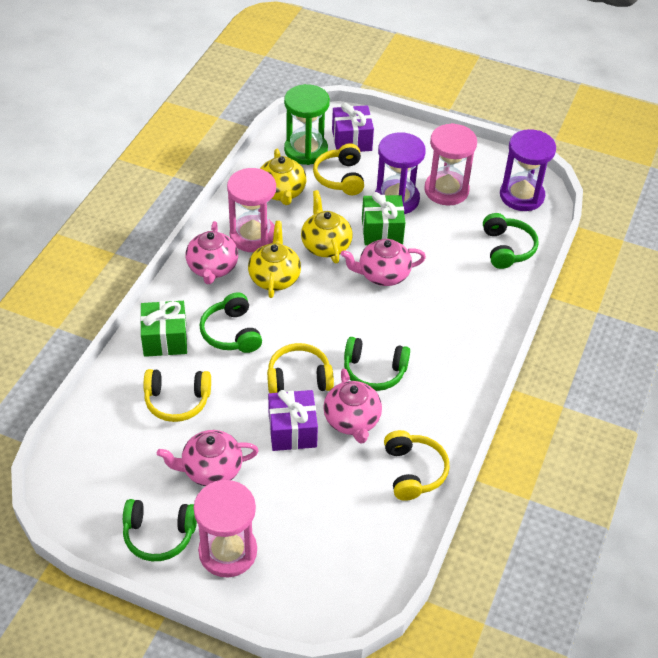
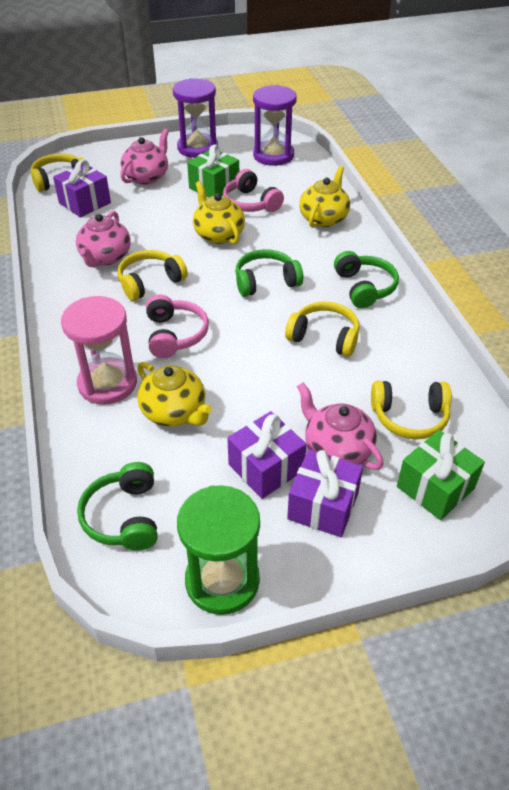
green headphones: [123,499,197,561] [200,292,262,353] [344,337,410,391] [483,213,538,269] = 4 -> [77,462,158,551] [235,249,303,297] [334,251,399,308] = 3
pink headphones: none = 0 -> [146,295,209,358] [223,169,284,212] = 2
pink hourglass: [193,480,257,577] [227,168,276,252] [424,123,477,206] = 3 -> [61,296,137,405] = 1
pink teapot: [157,430,259,486] [186,221,238,284] [323,369,382,443] [341,239,426,286] = 4 -> [76,211,131,267] [120,129,169,185] [297,383,383,470] = 3
purple gift: [268,390,318,451] [332,103,374,152] = 2 -> [53,159,111,217] [227,411,306,499] [287,449,363,537] = 3

